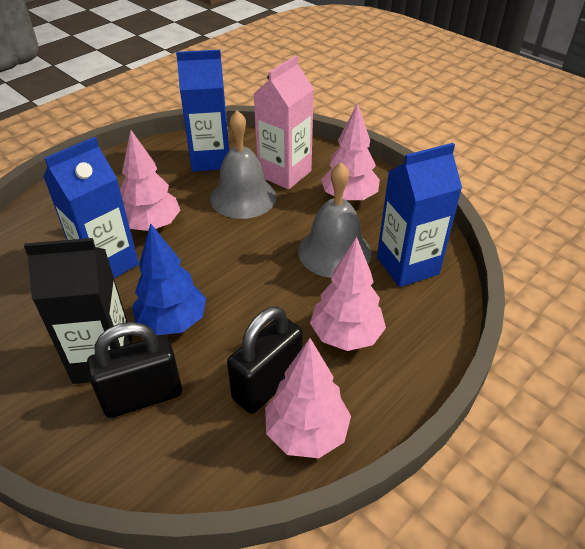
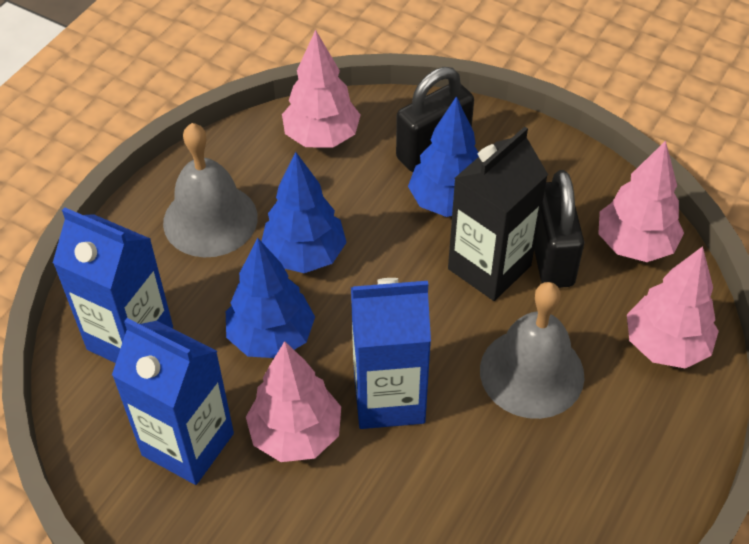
blue tree: [132,223,206,335] = 1 -> [226,238,315,358] [261,152,347,273] [408,96,479,217] = 3
pink carton: [254,55,314,190] = 1 -> none = 0

